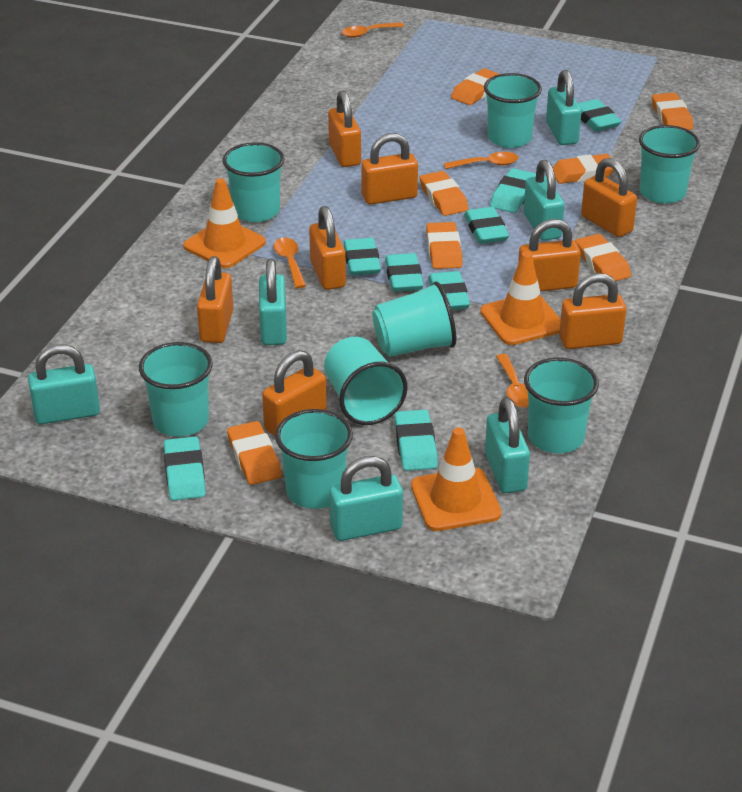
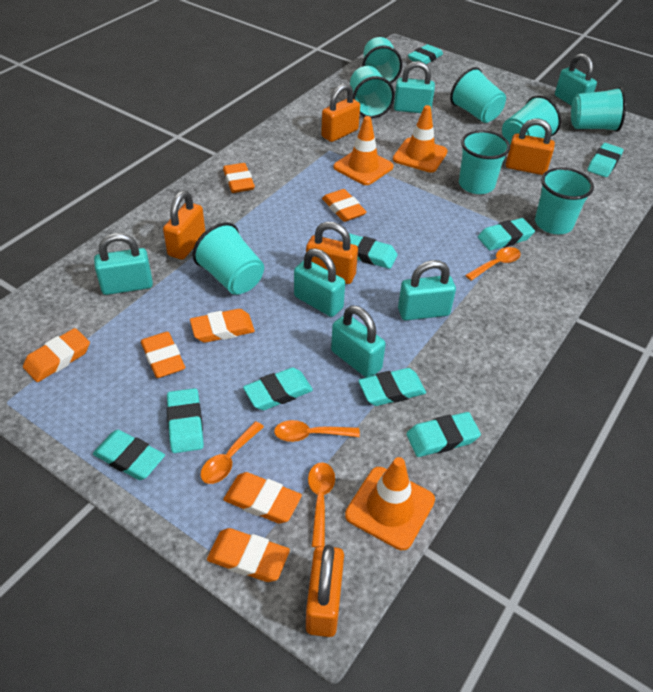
orange padlock: [197,256,233,343] [262,350,327,436] [309,206,346,290] [328,90,361,167] [361,133,418,205] [518,219,581,292] [559,273,626,349] [581,158,637,237] = 8 -> [163,190,205,260] [306,222,358,284] [306,545,344,637] [321,84,360,142] [506,119,555,175] = 5
turquoise eraser: [164,436,206,501] [343,238,381,275] [385,253,424,291] [394,410,438,471] [428,271,470,310] [464,207,509,244] [490,168,536,213] [578,99,622,131] = 8 -> [93,430,165,480] [167,388,204,453] [243,367,313,410] [349,233,398,269] [358,368,426,406] [406,412,481,457] [408,44,443,64] [478,218,535,251] [587,143,624,177] = 9

